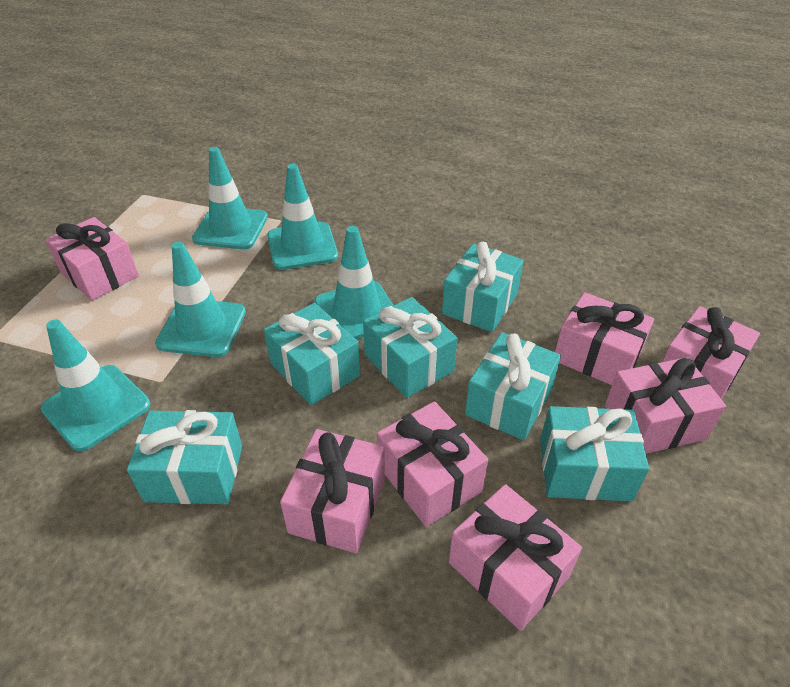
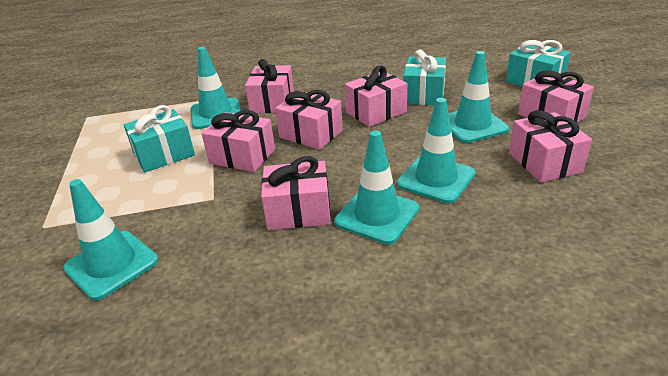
turquoise gift: [127,410,242,504] [264,303,360,405] [363,297,457,398] [442,242,524,332] [465,332,561,440] [540,406,649,501] = 6 -> [124,105,195,172] [403,50,446,105] [506,40,571,86] = 3

